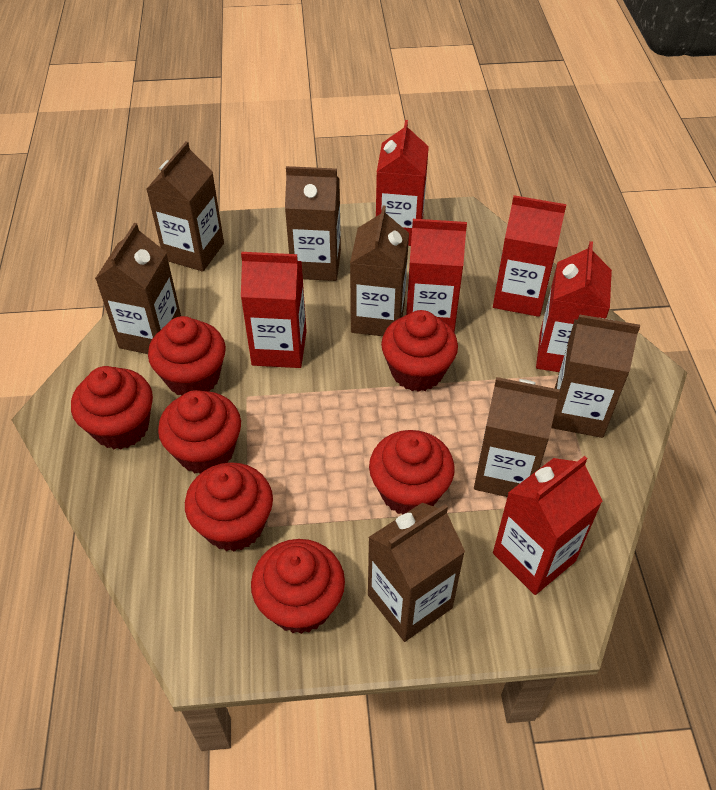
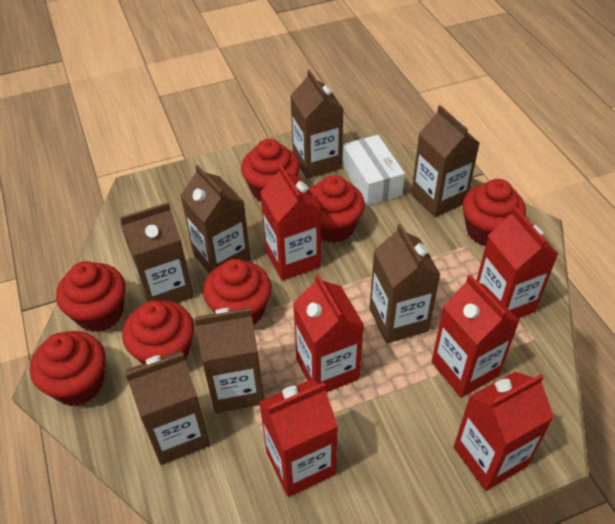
white box: none = 0 -> [342,135,405,206] = 1

